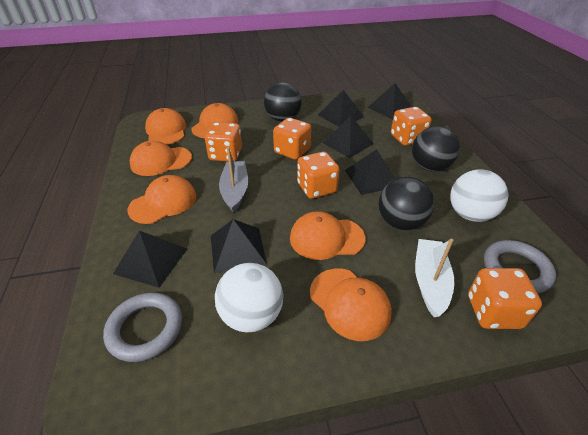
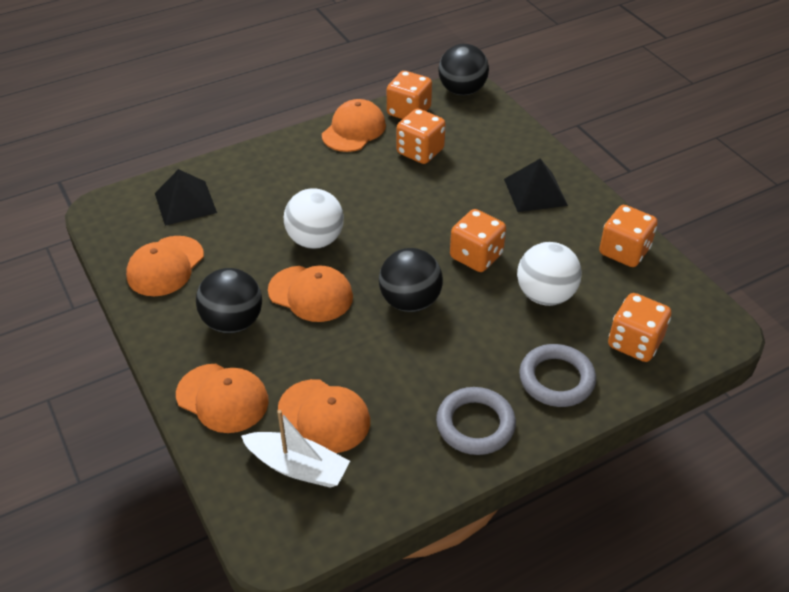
black pyramid: [113,231,187,288] [211,219,267,273] [318,90,364,127] [322,116,374,158] [345,149,395,195] [368,83,411,120] = 6 -> [155,169,217,226] [504,159,568,212] = 2
grey boat: [219,147,248,213] = 1 -> none = 0
orange cap: [128,175,196,224] [129,141,192,176] [145,108,186,145] [191,103,239,138] [290,211,366,260] [310,269,392,341] = 6 -> [126,236,204,296] [176,364,269,433] [268,265,353,322] [278,379,370,453] [322,99,386,152] = 5

